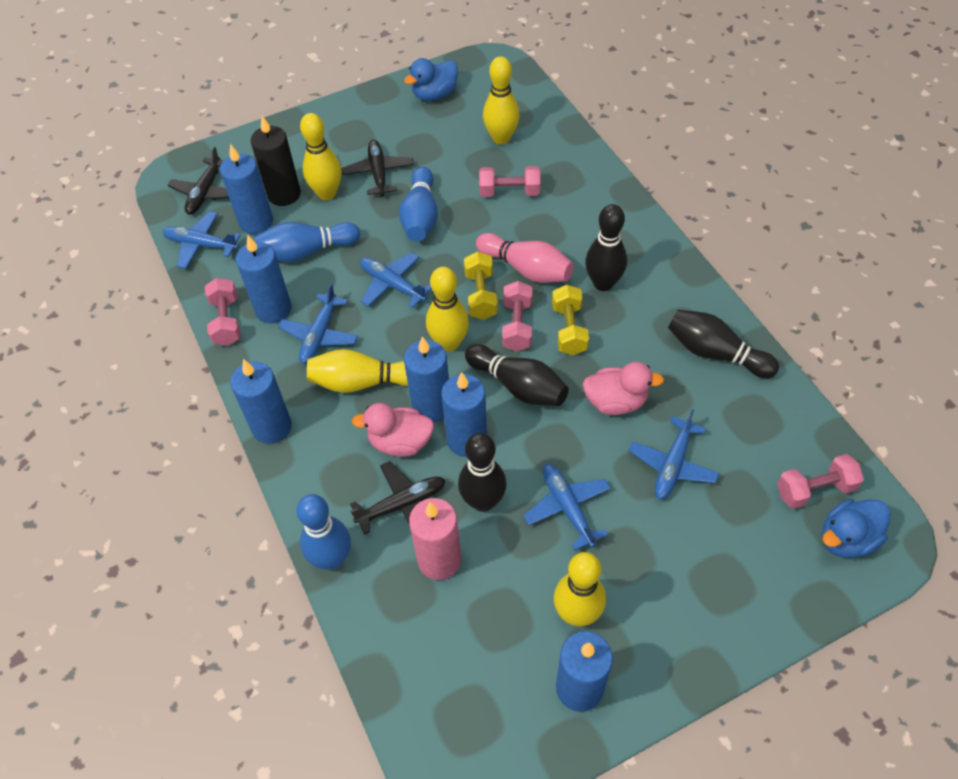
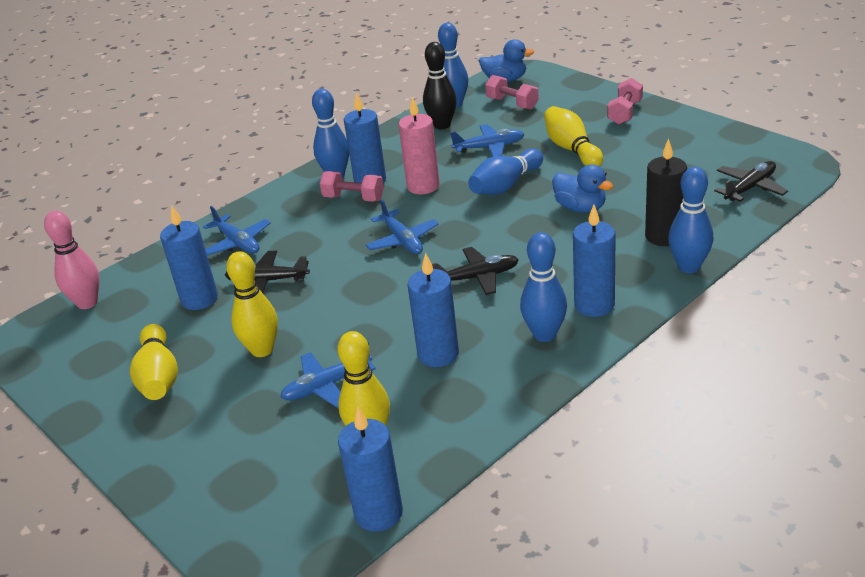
black bowling pin: [458,433,507,512] [465,344,569,406] [585,204,627,291] [668,310,779,378] = 4 -> [423,42,457,129] = 1
blue bowling pin: [254,222,360,262] [296,494,351,570] [399,167,438,241] = 3 -> [312,89,349,177] [438,23,469,108] [468,148,543,195] [520,232,567,342] [668,167,713,273] = 5
blue candle: [220,144,273,234] [230,359,292,444] [236,235,291,323] [404,336,449,423] [441,372,487,457] [556,631,613,712] = 6 -> [160,205,218,310] [338,407,403,532] [344,92,386,183] [407,253,459,367] [573,205,616,317] = 5
blue plane: [162,211,241,269] [278,283,358,364] [360,253,432,308] [523,464,611,550] [629,409,719,499] = 5 -> [203,206,271,256] [280,342,376,408] [366,199,439,254] [450,124,525,157] = 4
pink duck: [352,403,434,457] [582,362,664,415] = 2 -> none = 0
pink dumbbell: [205,278,241,346] [479,166,541,197] [502,281,533,351] [777,454,864,509] = 4 -> [320,171,384,202] [485,75,539,110] [607,78,643,125] = 3
yellow bowling pin: [300,113,341,200] [307,349,408,393] [426,267,469,351] [483,56,520,145] [554,552,606,626] = 5 -> [130,324,178,400] [226,251,278,357] [338,331,390,426] [544,106,603,167] = 4
yellow dumbbell: [464,252,498,320] [552,285,589,355] = 2 -> none = 0

